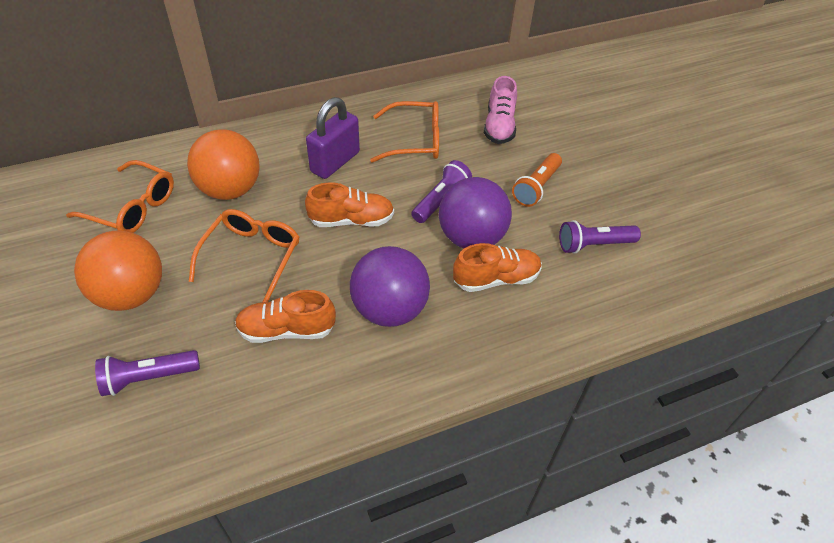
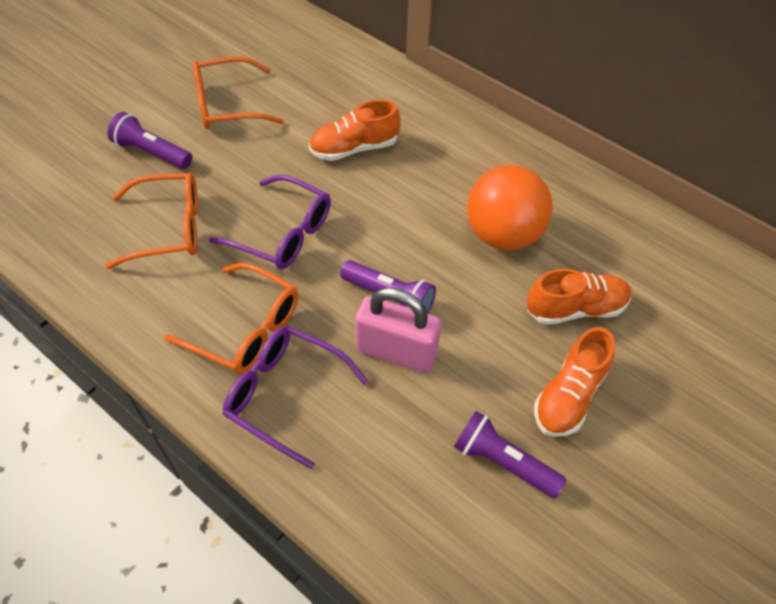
orange ball: [74,231,162,311] [187,130,260,200] = 2 -> [467,165,553,250] = 1
orange flashlight: [512,153,562,207] = 1 -> none = 0
pink padlock: none = 0 -> [355,287,441,373] = 1
pink shoe: [484,76,517,144] = 1 -> none = 0
purple ball: [350,246,430,327] [439,177,512,248] = 2 -> none = 0
purple glasses: none = 0 -> [209,175,331,270] [223,326,369,469] = 2
purple padlock: [306,97,360,179] = 1 -> none = 0

